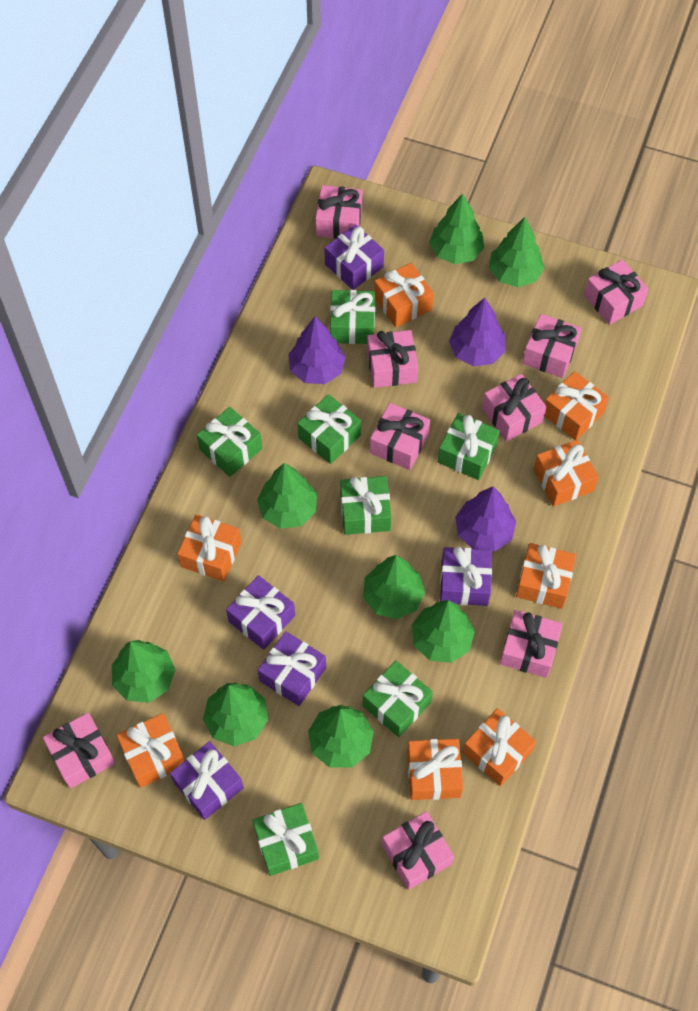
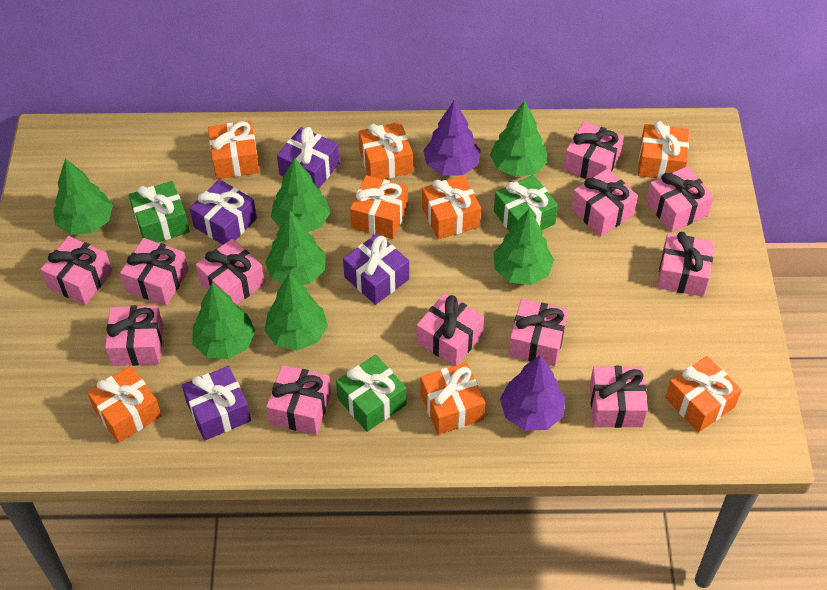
green gift: [197,407,262,477] [252,803,319,876] [297,394,361,464] [330,290,375,344] [340,476,392,535] [362,661,433,737] [438,413,500,480] = 7 -> [129,181,190,243] [336,355,406,432] [494,175,558,232] = 3
green tree: [112,640,175,703] [203,682,268,746] [257,463,317,529] [308,705,374,768] [363,555,425,619] [412,600,475,663] [429,194,484,264] [489,217,544,287] = 8 -> [53,158,113,235] [192,283,255,359] [264,273,328,351] [265,210,326,285] [271,157,331,232] [490,100,547,177] [493,209,554,285] = 7
pink gift: [43,712,115,788] [315,185,363,239] [367,330,418,388] [370,403,430,470] [382,811,454,890] [482,374,547,442] [500,610,563,678] [522,314,582,378] [584,259,649,325] = 9 -> [40,236,112,305] [105,305,163,366] [120,238,189,306] [196,239,265,305] [266,365,331,435] [417,293,484,366] [508,299,568,366] [564,121,624,179] [571,169,638,236] [590,366,648,428] [646,166,714,232] [657,232,714,297] = 12
purple gift: [170,741,244,820] [226,575,295,650] [258,631,326,706] [324,224,384,290] [440,547,492,606] = 5 -> [182,366,251,441] [190,179,257,245] [277,127,339,188] [343,233,409,305] = 4
purple tree: [288,316,346,384] [449,298,506,367] [455,486,516,551] = 3 -> [423,100,481,175] [500,355,565,431] = 2

